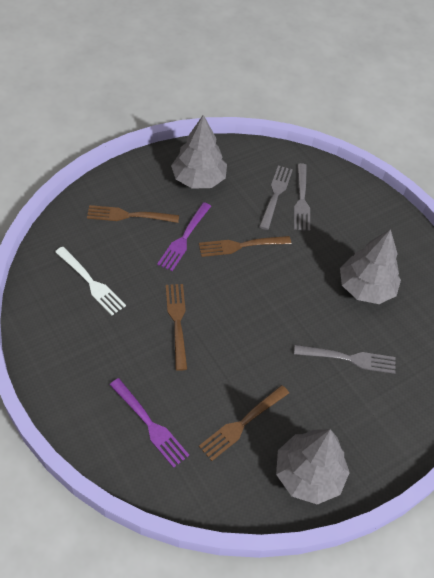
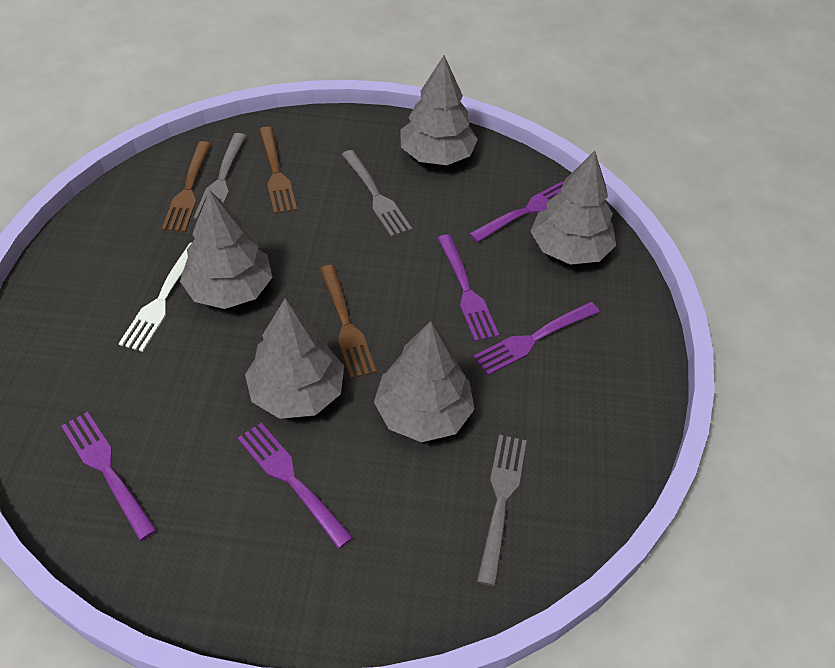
brown fork: [87,205,179,223] [166,284,187,371] [199,236,291,257] [199,385,289,461] = 4 -> [162,141,211,232] [259,127,297,214] [320,265,376,379] = 3
grey tree: [171,115,227,189] [276,429,350,505] [340,229,401,304] = 3 -> [180,190,272,309] [245,298,344,419] [374,321,475,442] [400,55,478,165] [530,151,616,265] = 5
purple fork: [110,378,189,468] [157,202,211,271] = 2 -> [61,412,157,541] [238,423,353,549] [437,234,499,341] [469,182,564,242] [473,302,600,375] = 5

